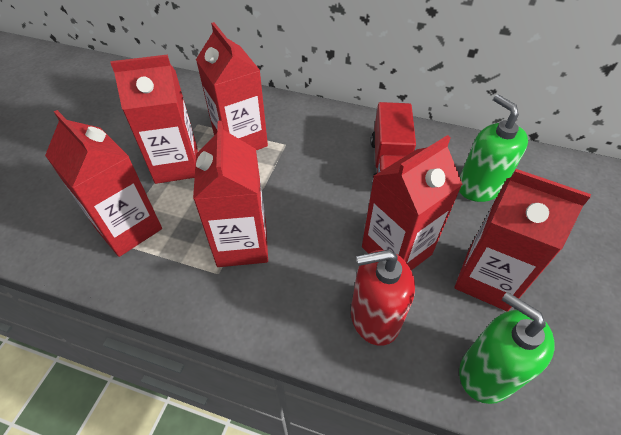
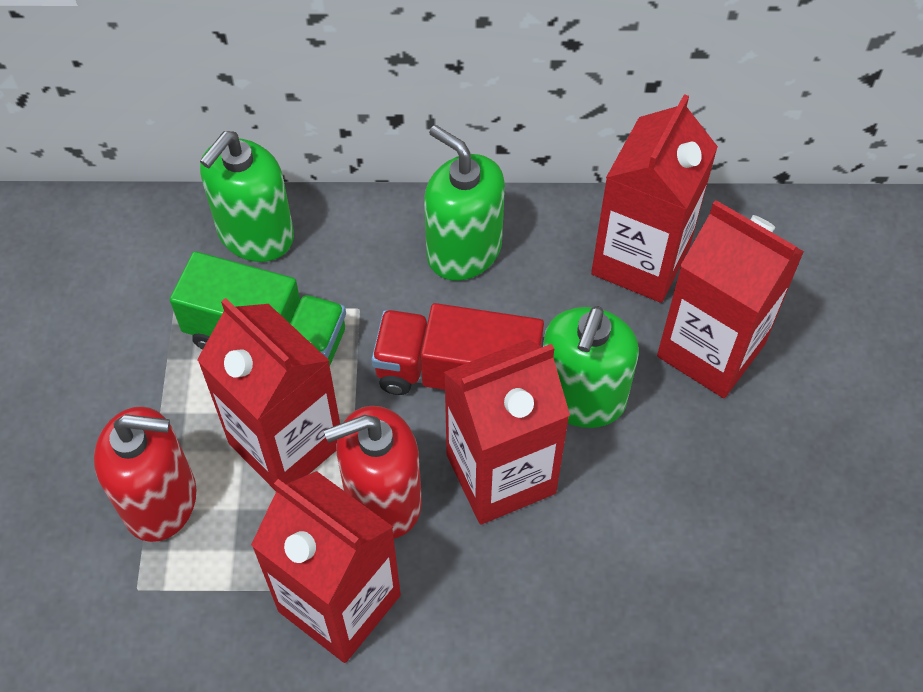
green soap dispenser: [459,94,528,202] [459,292,555,404] = 2 -> [200,131,294,262] [424,125,505,281] [543,306,639,428] = 3
green truck: none = 0 -> [170,251,346,366] = 1
red carton: [45,110,162,257] [110,55,198,184] [193,121,268,267] [196,22,268,150] [362,135,463,270] [455,169,591,311] = 6 -> [197,298,340,491] [251,471,401,663] [444,339,570,524] [591,94,718,303] [657,200,804,398] = 5
red soap dispenser: [351,250,415,346] = 1 -> [94,406,197,542] [324,406,422,538] = 2

